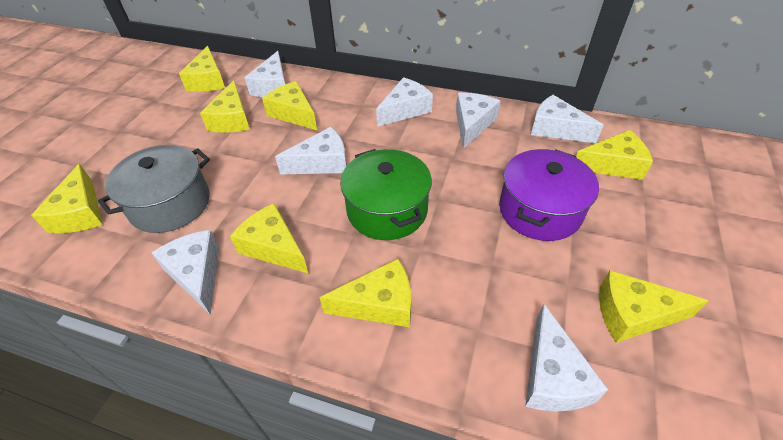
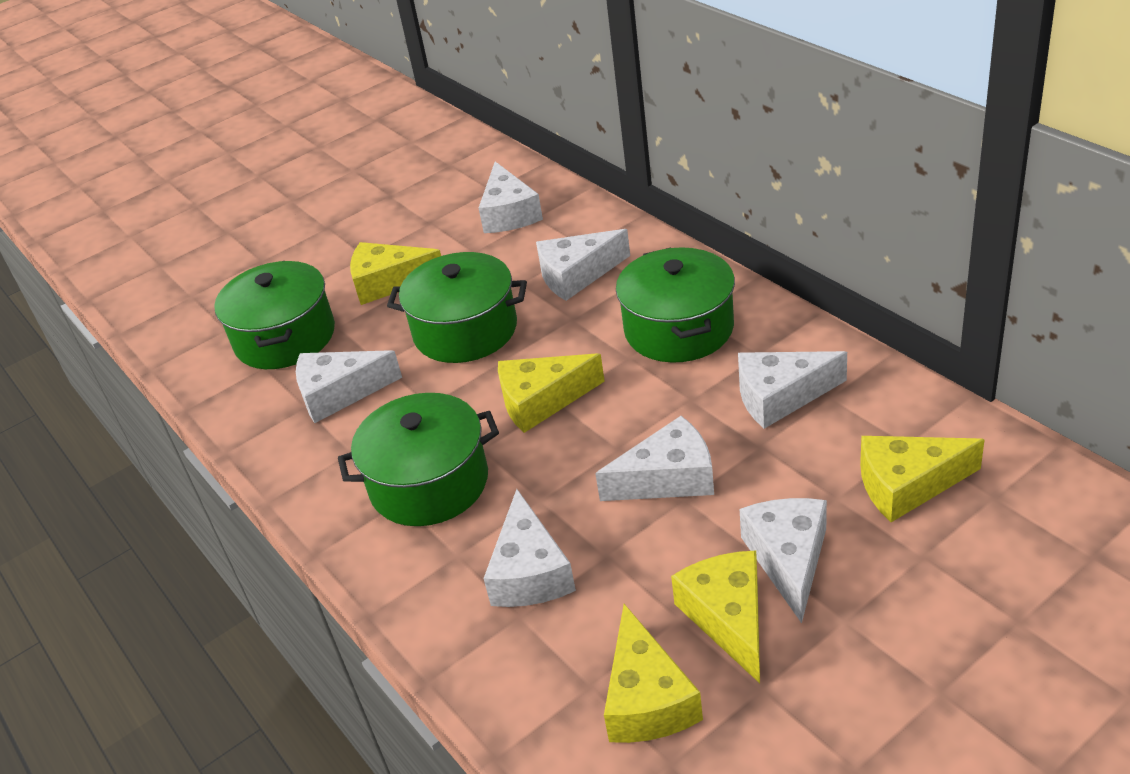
green pot: [340,149,432,240] = 1 -> [214,261,335,369] [338,393,499,526] [387,252,527,363] [616,247,735,363] = 4
grey pot: [98,145,210,233] = 1 -> none = 0
purple pot: [499,149,599,241] = 1 -> none = 0
yellow cheese: [31,164,103,233] [179,46,225,92] [200,80,250,133] [230,203,309,274] [262,81,317,130] [319,259,411,327] [576,130,653,180] [599,270,708,343] = 8 -> [350,242,441,305] [498,353,605,433] [604,604,703,743] [671,551,760,683] [860,436,985,522] = 5

